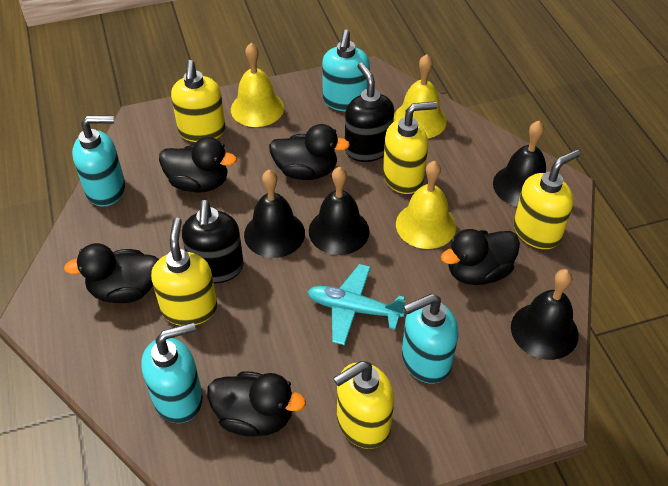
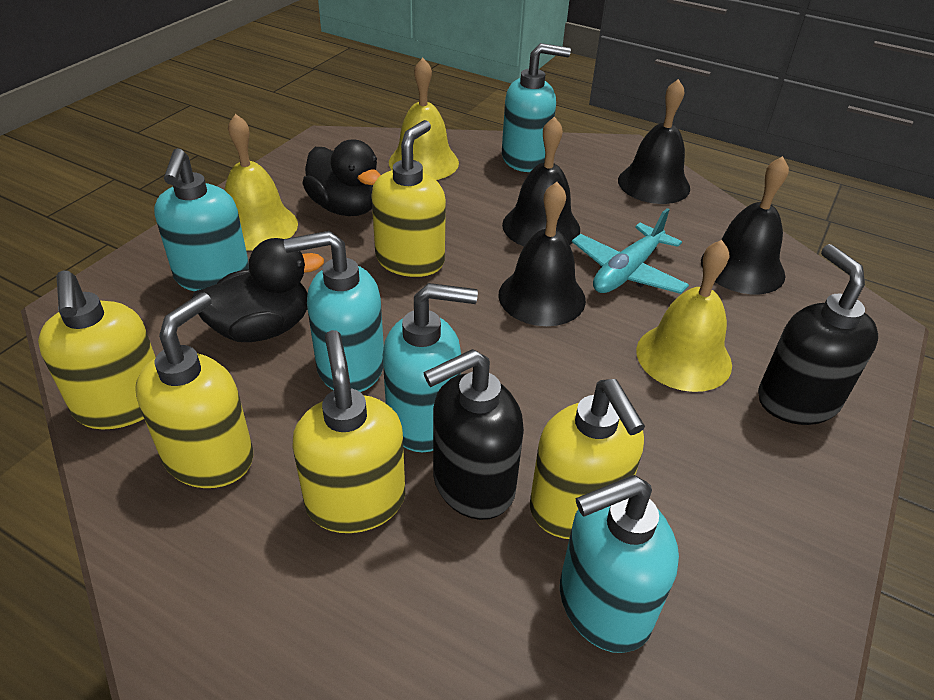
black duck: [64,243,159,303] [159,137,237,193] [207,372,306,436] [269,124,350,180] [441,229,520,285] = 5 -> [192,238,324,342] [302,139,381,216] = 2
turquoise soap dispenser: [72,115,125,206] [141,322,203,423] [322,29,370,111] [402,294,458,384] = 4 -> [154,148,249,291] [284,231,384,392] [383,283,478,452] [502,43,571,172] [560,475,679,653] = 5

